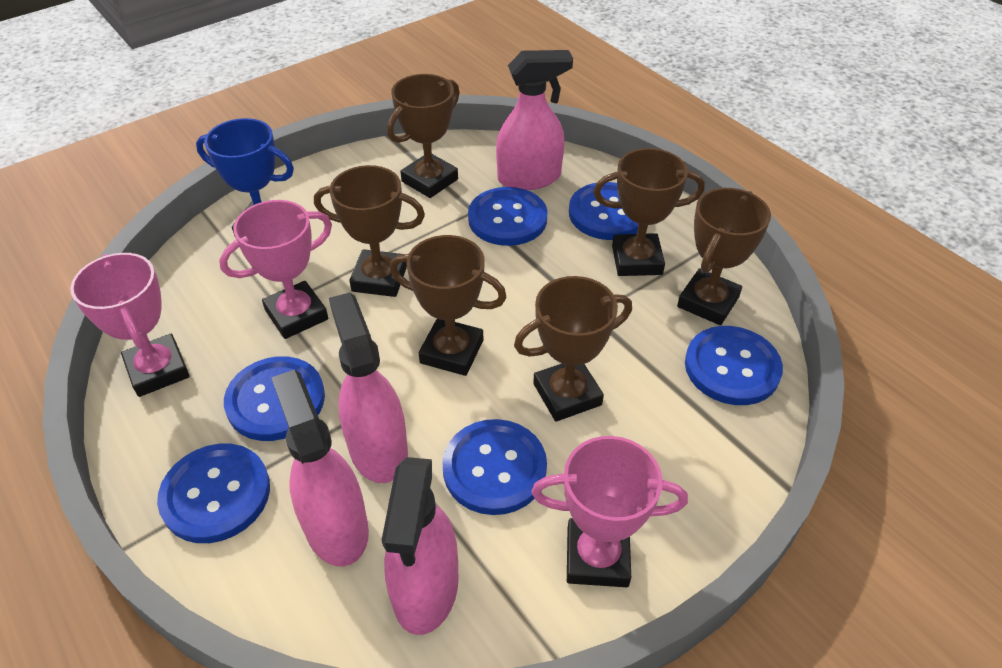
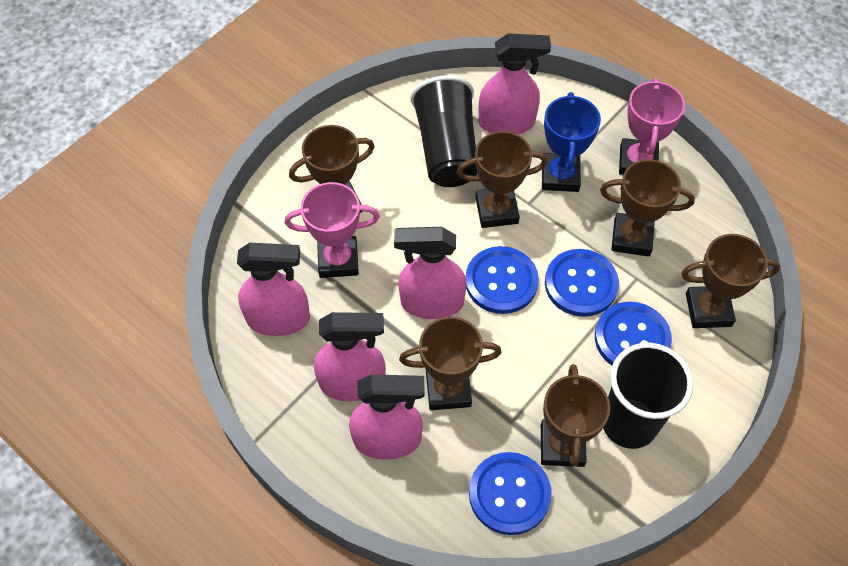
black cup: none = 0 -> [411,75,477,187] [603,343,693,449] = 2
blue button: [157,444,270,543] [224,356,325,441] [442,419,547,515] [468,187,548,246] [569,182,638,240] [685,326,783,405] = 6 -> [466,246,539,314] [469,452,551,535] [545,249,619,317] [595,302,672,366] = 4
pink spray bottle: [271,369,369,566] [329,293,408,483] [382,457,459,635] [496,50,573,190] = 4 -> [237,243,310,336] [314,312,386,401] [349,374,425,460] [394,227,467,319] [478,33,551,134] = 5
pink trophy: [70,253,190,397] [219,200,332,339] [531,436,688,587] = 3 -> [285,182,380,278] [619,78,685,175] = 2

